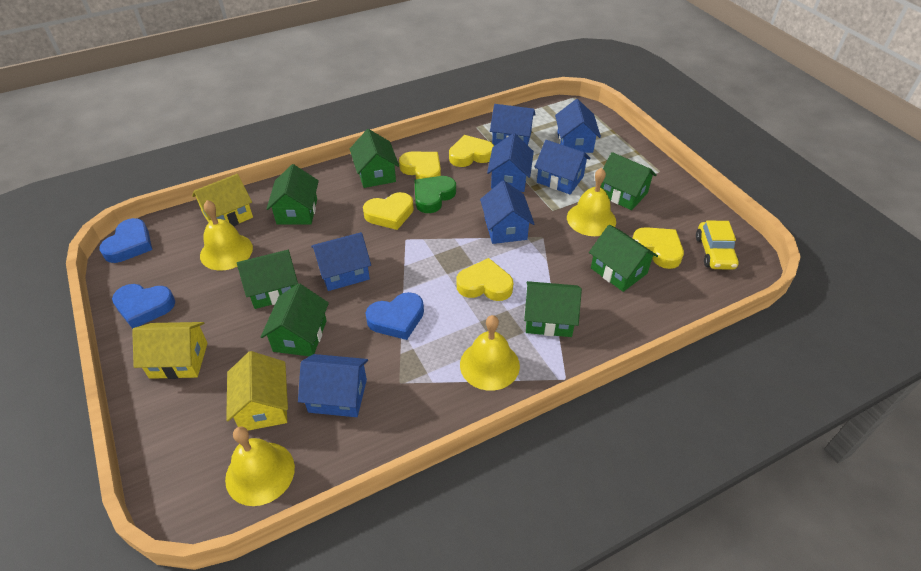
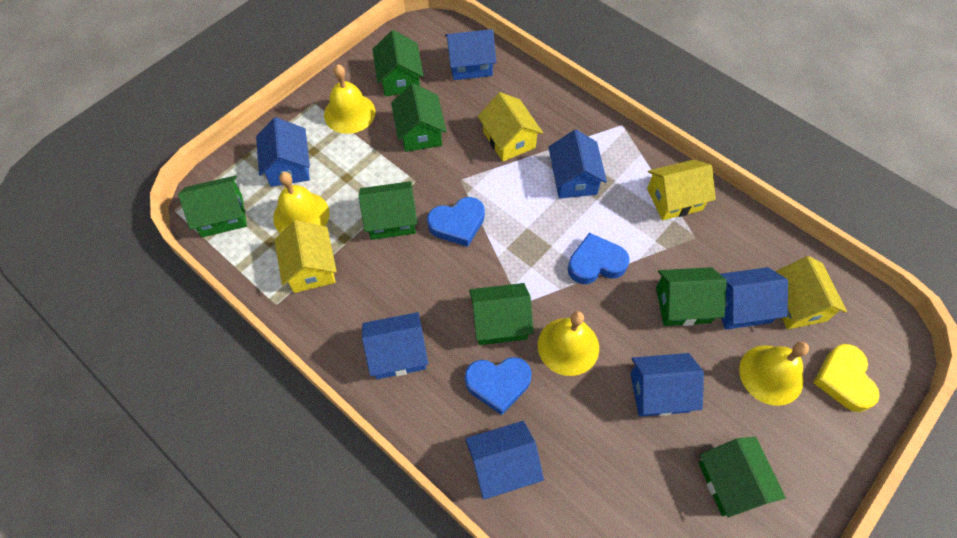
green heart: [414,176,456,213] = 1 -> none = 0
yellow car: [696,221,739,270] = 1 -> none = 0
yellow heart: [363,192,414,230] [399,152,441,179] [449,135,494,167] [457,258,513,301] [633,227,684,269] = 5 -> [814,344,880,412] = 1
yellow house: [132,322,208,379] [192,174,253,226] [226,351,288,431] = 3 -> [275,220,337,293] [478,92,543,162] [647,160,716,220] [775,256,847,329] = 4

